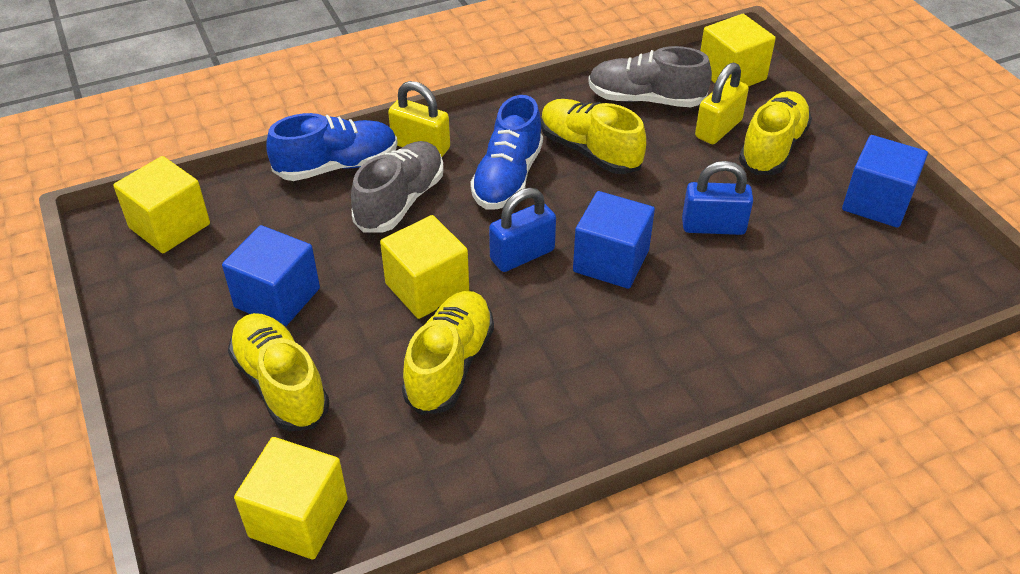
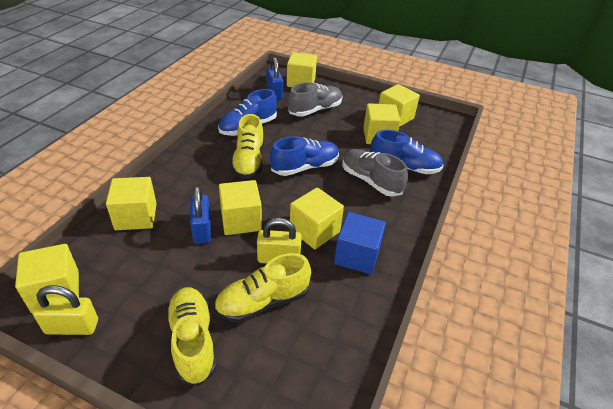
blue cube: [222,225,320,326] [573,191,655,289] [842,135,928,228] = 3 -> [334,212,386,275] = 1
blue shoe: [266,113,398,181] [470,95,543,209] = 2 -> [218,89,277,136] [270,136,339,176] [370,130,444,174] = 3
yellow cube: [113,156,210,253] [234,437,348,559] [380,215,469,319] [700,14,776,87] = 4 -> [15,244,79,313] [106,177,157,230] [219,180,262,235] [287,52,317,87] [290,187,344,249] [363,103,401,144] [379,84,420,127] = 7
yellow shoe: [228,313,330,431] [402,291,494,415] [541,99,646,174] [739,91,812,175] = 4 -> [166,287,217,386] [214,253,311,323] [231,114,264,179] = 3

